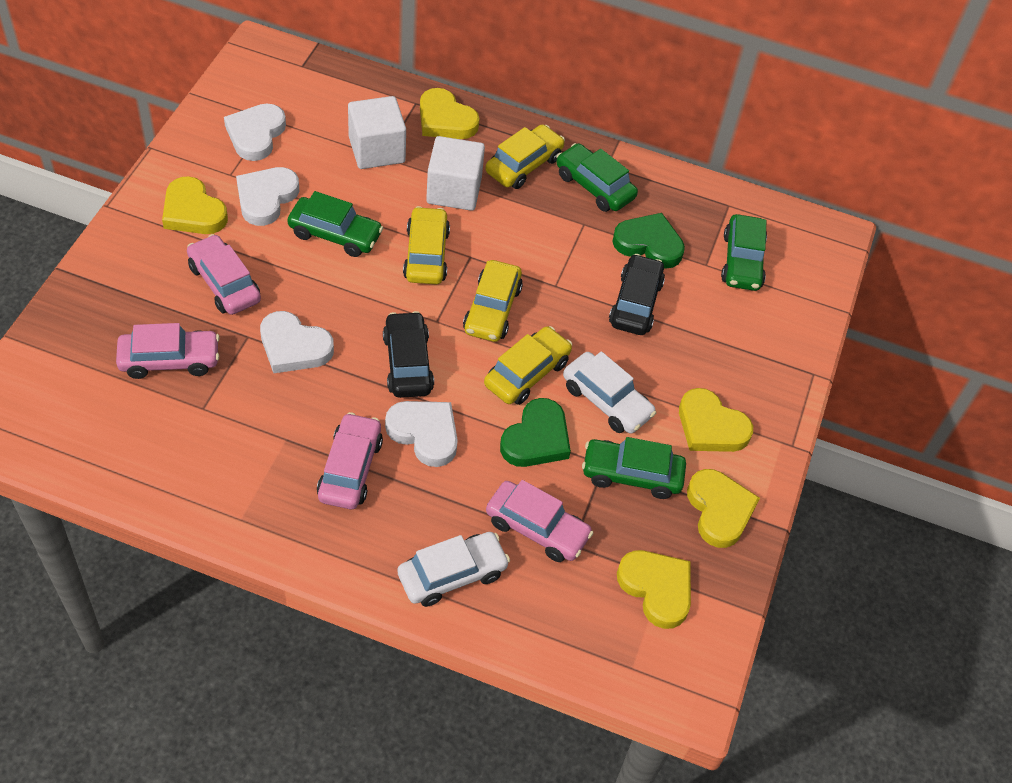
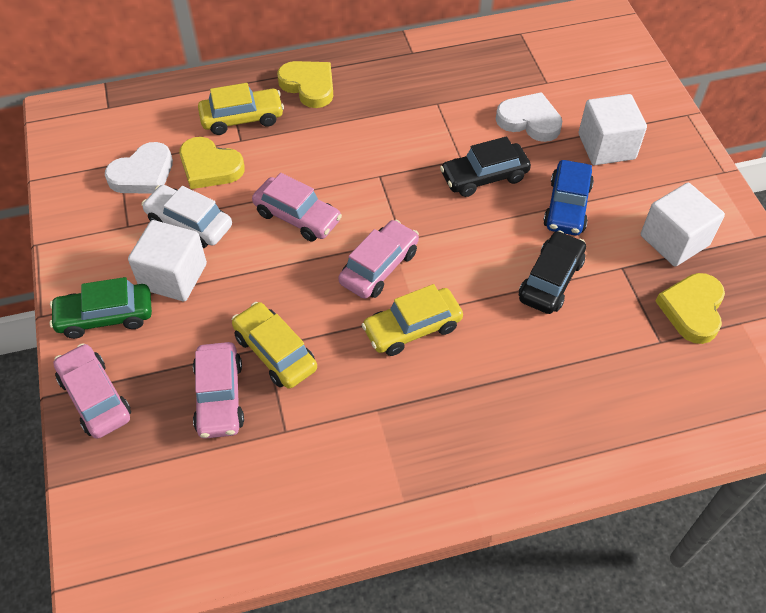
blue car: none = 0 -> [543,160,594,235] = 1
green car: [287,191,383,257] [556,143,638,212] [582,437,686,499] [721,214,767,291] = 4 -> [50,277,152,339] = 1
green heart: [500,398,571,467] [612,213,685,269] = 2 -> none = 0
white car: [398,532,510,607] [563,351,656,434] = 2 -> [141,185,232,248] = 1
white cube: [348,96,406,169] [426,136,485,211] = 2 -> [128,220,207,301] [579,94,647,165] [641,183,725,266] = 3
white heart: [224,104,286,161] [236,167,299,226] [260,311,334,373] [385,401,458,467] = 4 -> [105,142,173,194] [496,92,562,142] = 2
yellow car: [403,206,450,284] [463,260,523,342] [484,326,572,405] [485,124,565,189] = 4 -> [198,83,284,135] [232,302,317,389] [362,284,463,356] = 3
yellow heart: [162,176,228,234] [420,88,480,139] [617,550,691,629] [679,388,753,452] [687,469,760,548] = 5 -> [179,137,245,189] [277,61,333,108] [655,273,725,344] = 3

